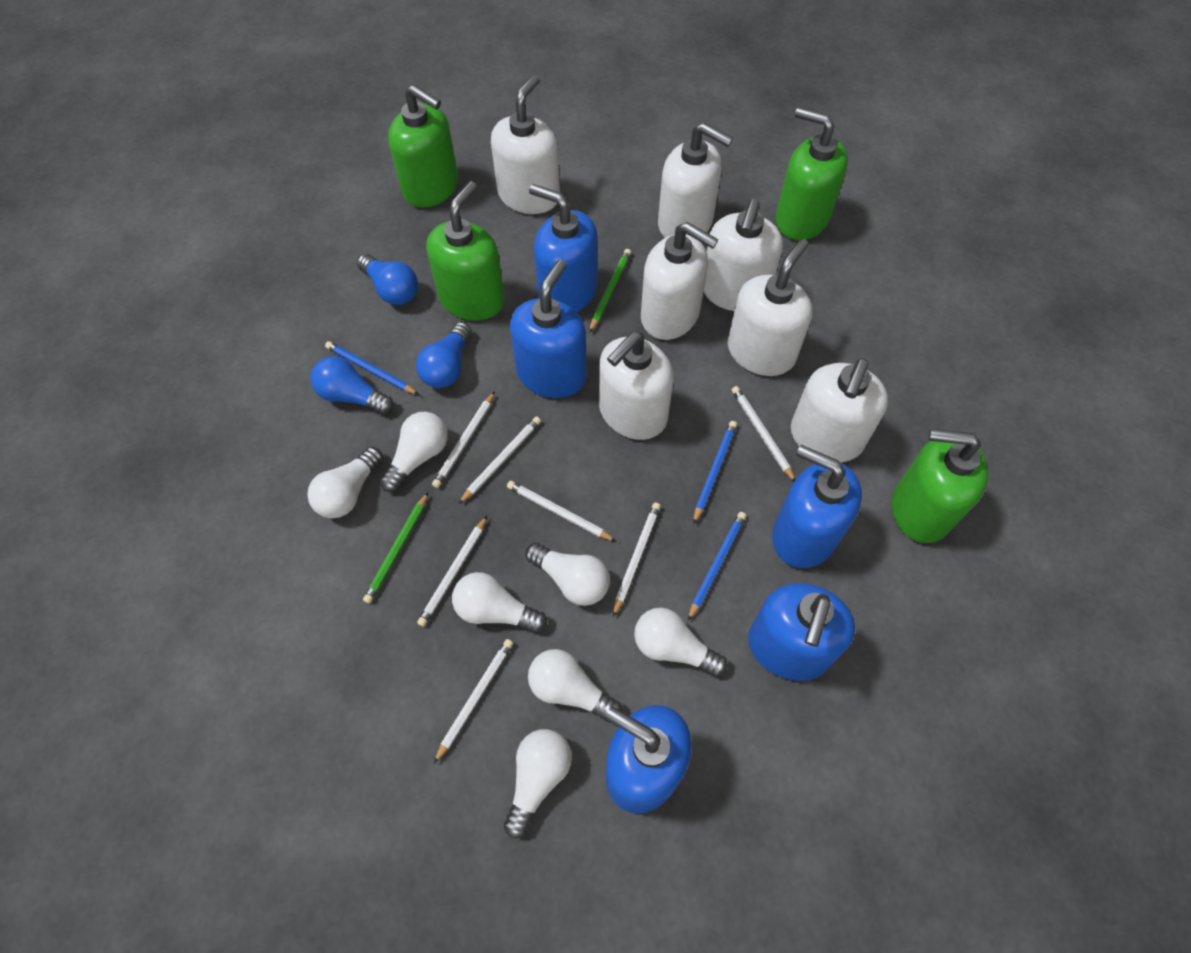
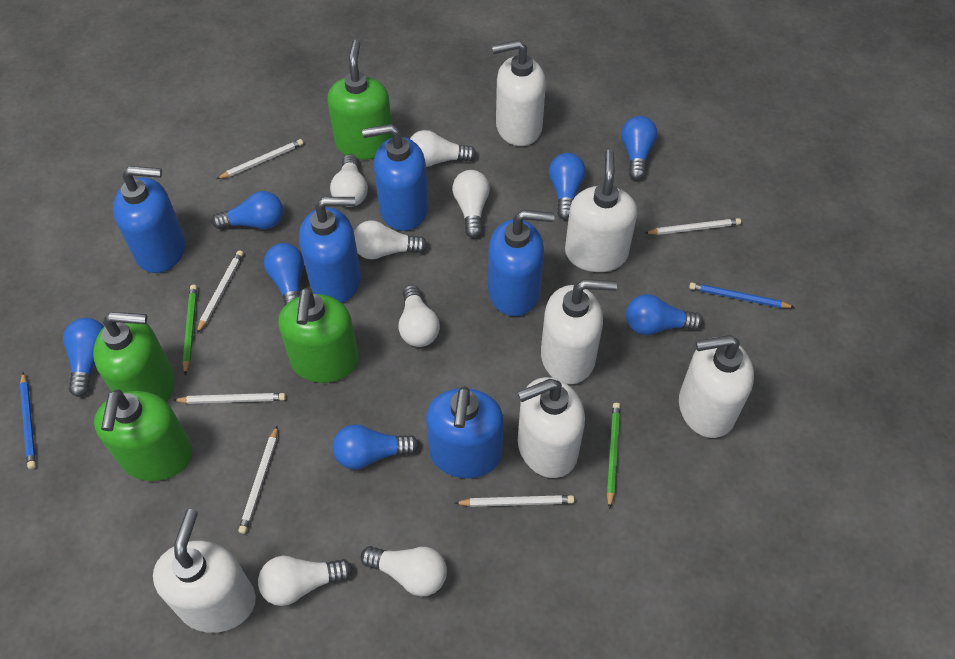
blue light bulb: [310,356,394,415] [357,254,418,305] [416,322,472,388] = 3 -> [63,318,104,397] [212,191,283,229] [264,243,304,306] [332,424,419,469] [549,153,586,220] [621,116,657,180] [626,294,702,335] = 7
blue pencil: [325,341,419,395] [688,512,746,621] [693,421,737,524] = 3 -> [20,373,36,469] [689,282,795,308] = 2
white pencil: [417,516,487,627] [432,391,495,488] [434,639,513,763] [459,416,541,504] [507,481,616,541] [613,502,661,617] [732,386,795,481] = 7 -> [172,393,286,404] [197,250,243,333] [217,139,303,179] [238,425,278,534] [455,495,574,507] [645,218,741,235] = 6
white soap dispenser: [491,75,560,214] [599,332,674,440] [641,222,718,340] [658,123,733,238] [704,199,783,311] [728,239,812,376] [791,358,888,462] = 7 -> [153,509,256,633] [492,40,546,146] [517,377,585,478] [541,279,617,384] [565,149,637,272] [679,335,754,438] = 6

